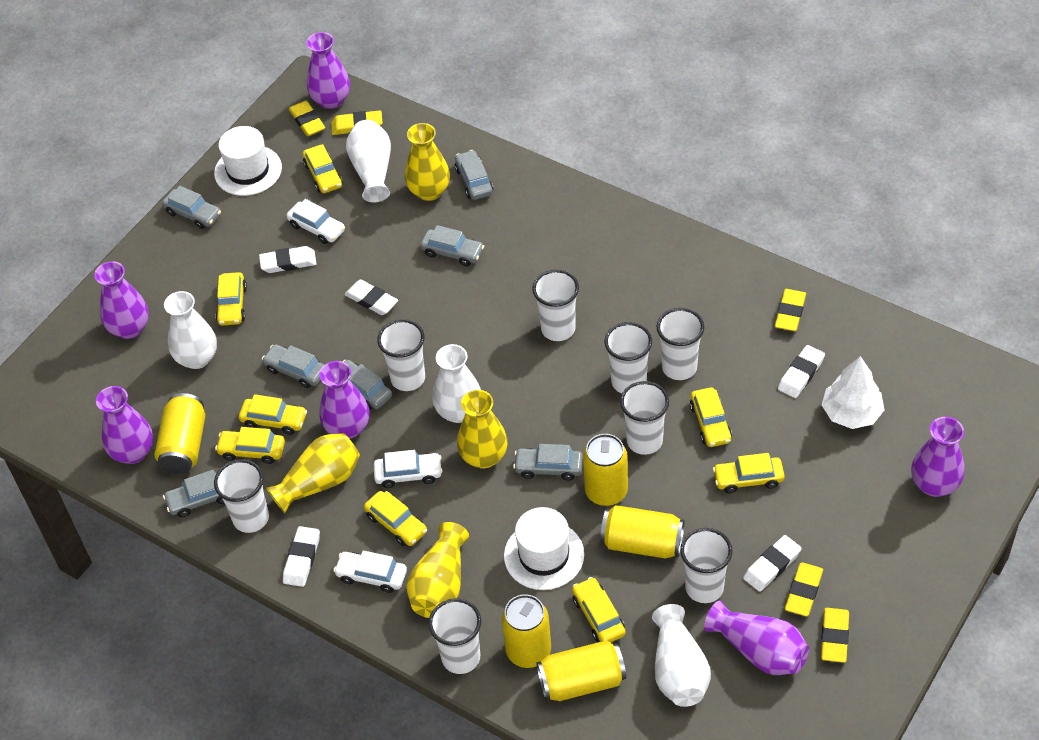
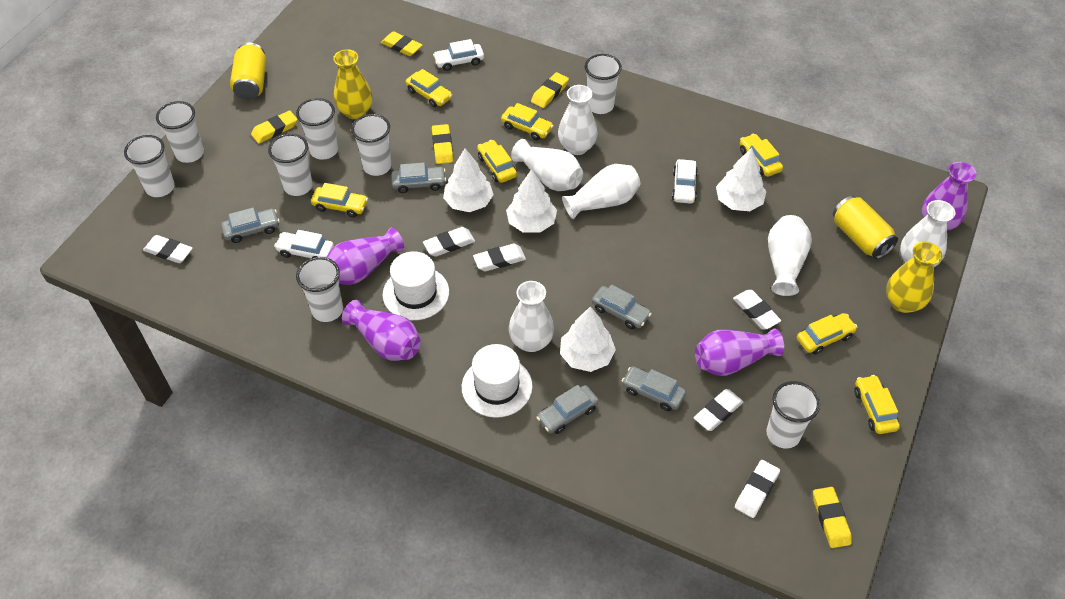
grey car: [162,186,221,229] [163,470,224,517] [262,344,324,388] [343,360,392,410] [420,225,484,266] [455,150,493,200] [513,444,583,481] = 7 -> [221,208,280,243] [391,163,446,193] [536,385,599,434] [592,284,652,329] [622,366,686,411] = 5
purple vase: [94,261,149,339] [96,386,153,464] [306,32,350,109] [319,361,369,439] [704,600,809,675] [911,417,965,497] = 6 -> [326,227,404,285] [342,300,421,361] [695,329,784,376] [922,162,976,231] = 4
white eraser: [259,246,317,273] [283,526,320,587] [344,280,398,315] [743,535,802,592] [778,345,825,398] = 5 -> [143,235,193,263] [423,227,475,257] [473,244,526,271] [694,389,743,431] [733,290,781,329] [735,460,780,518] = 6
white tree: [822,356,884,429] = 1 -> [443,149,494,212] [506,169,557,232] [560,306,616,372] [716,148,767,211] = 4
white vase: [164,291,217,369] [346,120,391,202] [432,344,481,423] [652,604,711,707] = 4 -> [509,281,554,352] [511,139,583,191] [558,85,598,155] [562,164,641,219] [768,215,812,296] [900,200,955,267] = 6
yellow can: [154,393,205,474] [502,594,551,668] [536,640,626,701] [583,434,628,506] [600,505,685,559] = 5 -> [230,42,267,100] [833,196,898,259] = 2
yellow car: [215,427,285,464] [216,272,247,326] [239,394,307,435] [303,144,343,193] [364,491,427,546] [572,577,626,643] [690,387,732,447] [713,453,785,493] = 8 -> [311,183,368,218] [406,69,452,107] [477,140,517,183] [501,103,554,140] [740,134,783,177] [797,313,857,355] [854,375,900,434] = 7
yellow vase: [266,433,360,513] [405,123,450,201] [406,522,469,618] [457,390,508,469] = 4 -> [333,49,373,119] [886,242,942,313] = 2

